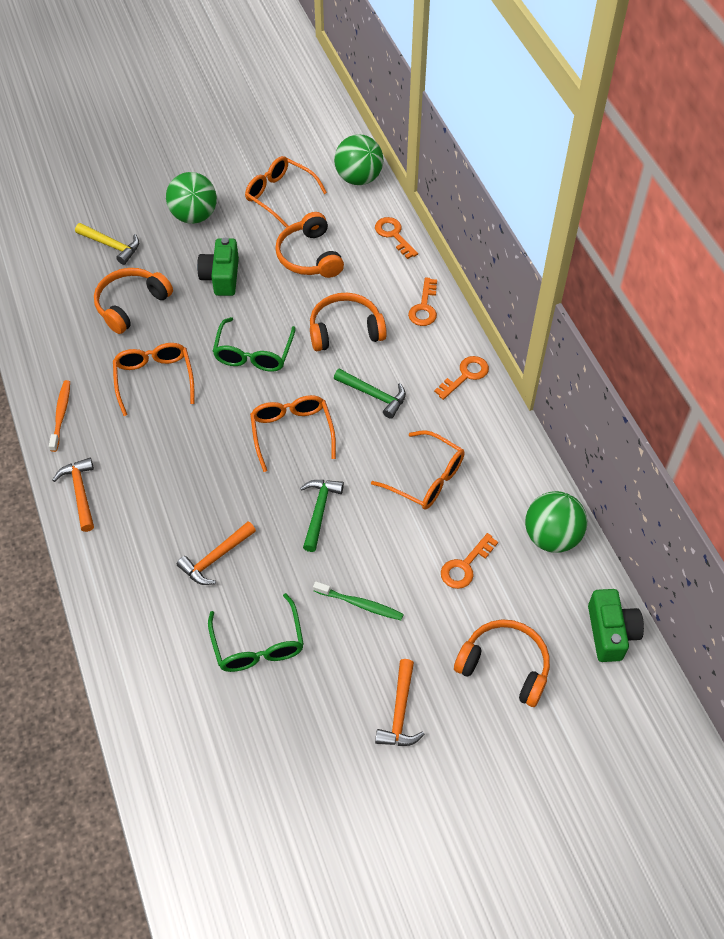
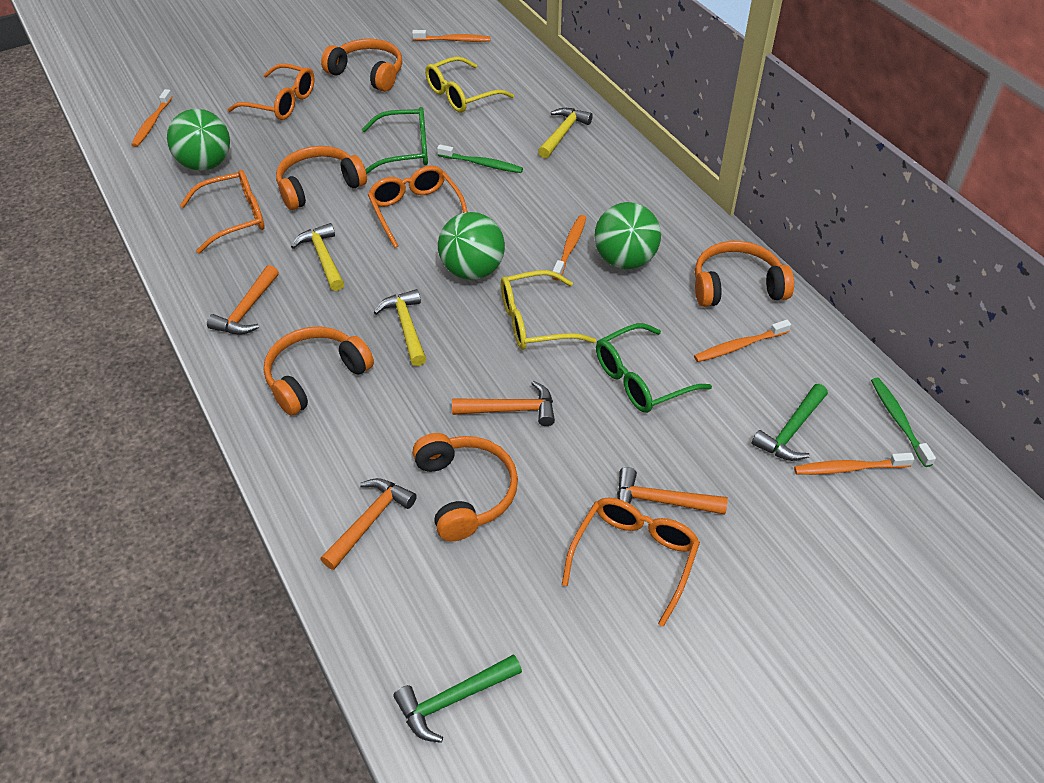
green camera: [197,238,239,296] [588,589,644,662] = 2 -> none = 0
green toothbrush: [313,581,404,620] = 1 -> [437,144,523,173] [871,378,936,467] = 2
orange hammer: [53,458,94,532] [177,521,256,585] [375,659,425,746] = 3 -> [207,265,279,335] [321,478,417,570] [452,381,555,426] [617,467,728,515] = 4
orange headphones: [94,268,173,334] [275,212,344,278] [310,293,387,351] [454,620,550,707] = 4 -> [264,326,374,416] [276,146,367,210] [321,39,402,92] [413,433,518,541] [695,241,794,307] = 5
orange key: [375,217,418,259] [408,277,437,326] [434,356,489,400] [441,533,498,589] = 4 -> none = 0
orange toothbrush: [49,380,70,452] = 1 -> [131,89,173,147] [412,30,491,42] [552,215,586,280] [694,320,791,362] [794,453,914,475] = 5
yellow glasses: none = 0 -> [425,56,514,113] [501,270,596,350] = 2
yellow hammer: [75,223,139,265] = 1 -> [291,223,344,291] [374,289,426,366] [538,108,593,159] = 3

